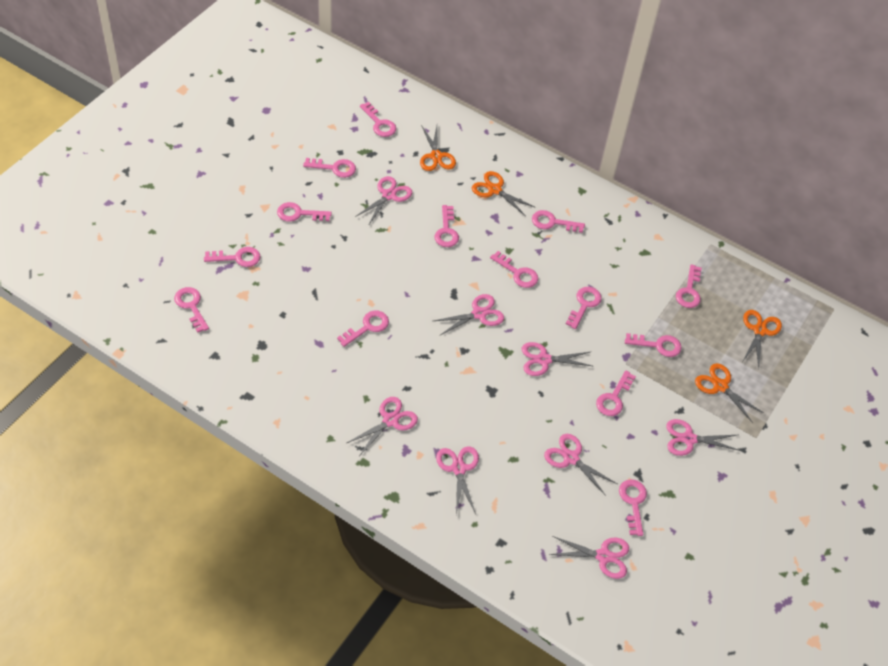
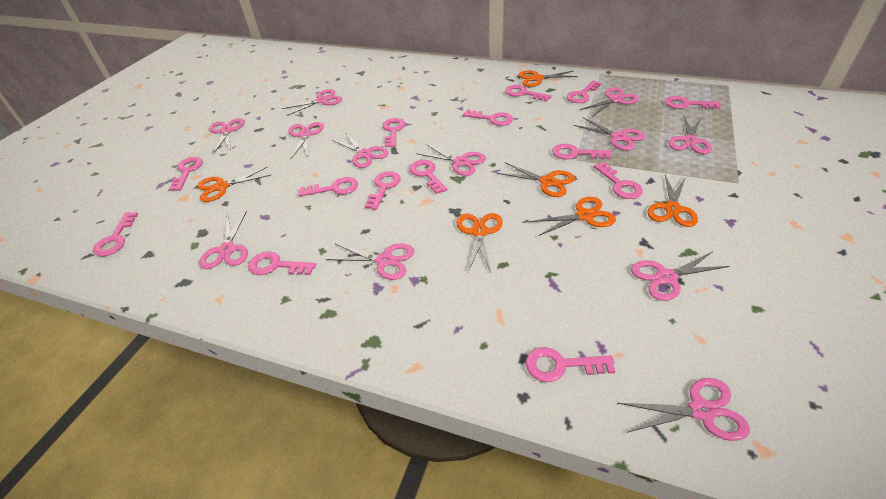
orange scissors: [420,125,456,171] [472,171,536,216] [695,363,764,423] [742,310,782,367] = 4 -> [197,167,271,202] [457,213,503,272] [497,162,575,197] [518,70,578,87] [529,197,616,236] [648,174,698,227] = 6
pink scissors: [347,397,418,456] [355,176,412,226] [434,294,504,335] [436,446,479,515] [522,342,592,376] [544,434,617,496] [549,536,629,579] [666,419,741,456] = 8 -> [199,211,248,269] [209,118,244,154] [282,89,342,116] [288,122,324,159] [326,243,414,280] [332,133,389,168] [416,144,486,176] [574,117,645,150] [580,87,639,117] [617,378,750,441] [631,251,730,301] [668,116,712,154] = 12

